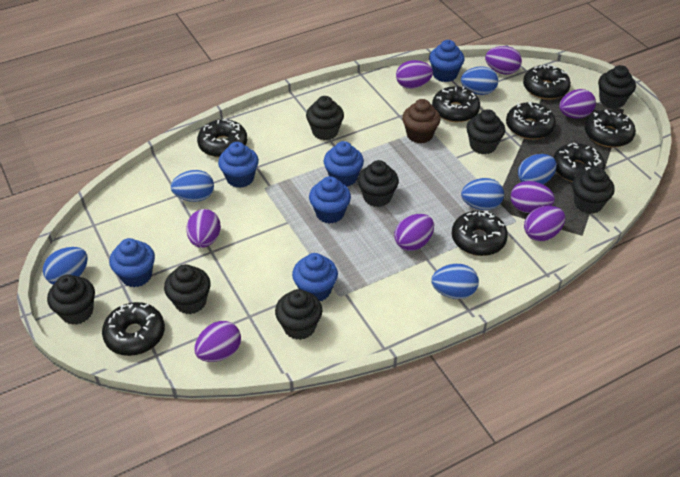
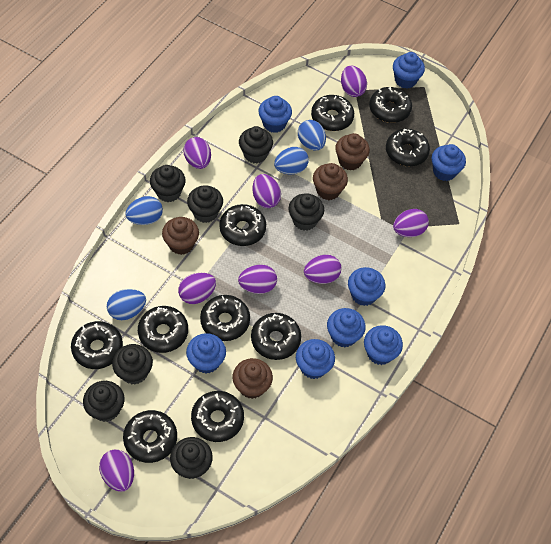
black cupcake: [47,275,95,325] [164,264,211,314] [275,289,322,340] [306,96,344,140] [358,160,399,207] [466,109,505,155] [572,167,615,214] [598,65,636,109] = 8 -> [83,381,124,422] [112,344,153,385] [150,165,186,202] [170,437,213,479] [187,185,223,223] [239,126,273,163] [288,193,324,231] = 7
black donut: [102,302,165,356] [197,119,247,157] [432,86,480,122] [452,211,508,256] [506,102,556,140] [523,64,571,100] [553,143,605,182] [585,109,636,148] = 8 -> [71,321,123,369] [123,410,177,463] [138,306,188,353] [191,391,244,442] [200,295,250,341] [219,204,266,246] [251,313,301,360] [311,95,354,131] [369,87,412,123] [386,129,430,166] = 10
blue cupcake: [109,238,155,287] [218,142,259,188] [292,253,338,301] [309,176,351,223] [324,141,364,187] [429,40,465,82] = 6 -> [186,333,226,374] [258,96,292,133] [296,339,335,379] [327,308,366,347] [348,267,385,306] [364,325,403,365] [393,52,425,88] [431,144,466,181] = 8
blue egg: [43,247,88,285] [171,170,214,202] [431,264,479,299] [461,66,498,95] [461,178,504,210] [518,154,557,184] = 6 -> [107,289,146,320] [125,196,163,225] [274,147,309,175] [298,120,326,150] = 4
brown cupcake: [402,99,441,144] = 1 -> [162,217,199,255] [232,358,273,399] [313,163,348,200] [335,133,370,170] = 4

